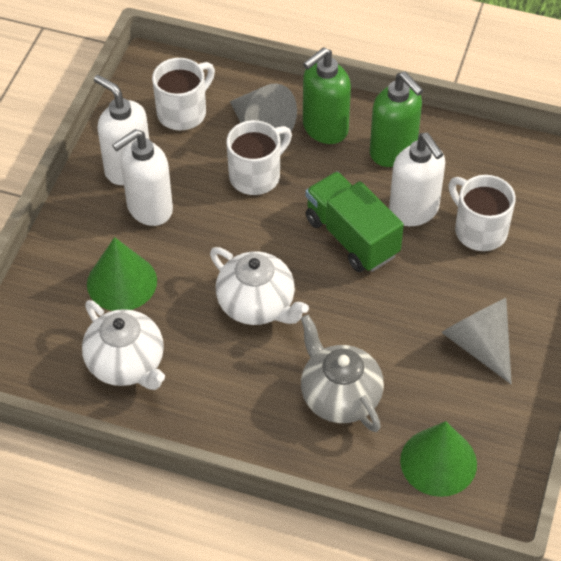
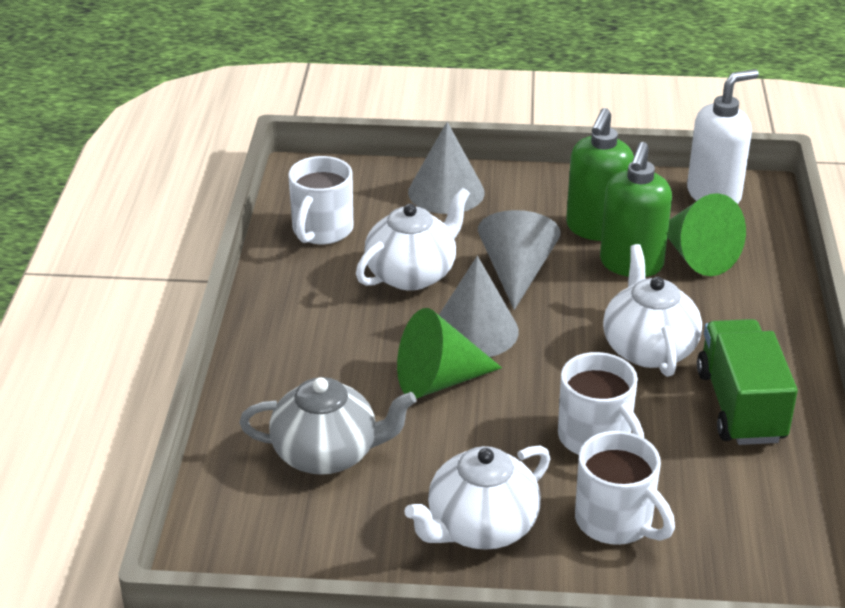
grey cone: [230,83,297,144] [441,298,512,384] = 2 -> [408,122,485,214] [439,256,519,357] [478,210,561,310] = 3
white soap dispenser: [94,75,149,185] [112,129,173,226] [389,133,445,226] = 3 -> [687,69,759,204] = 1
white teapot: [82,300,165,390] [210,247,309,325] = 2 -> [356,188,470,291] [404,446,550,550] [603,244,702,377] = 3

